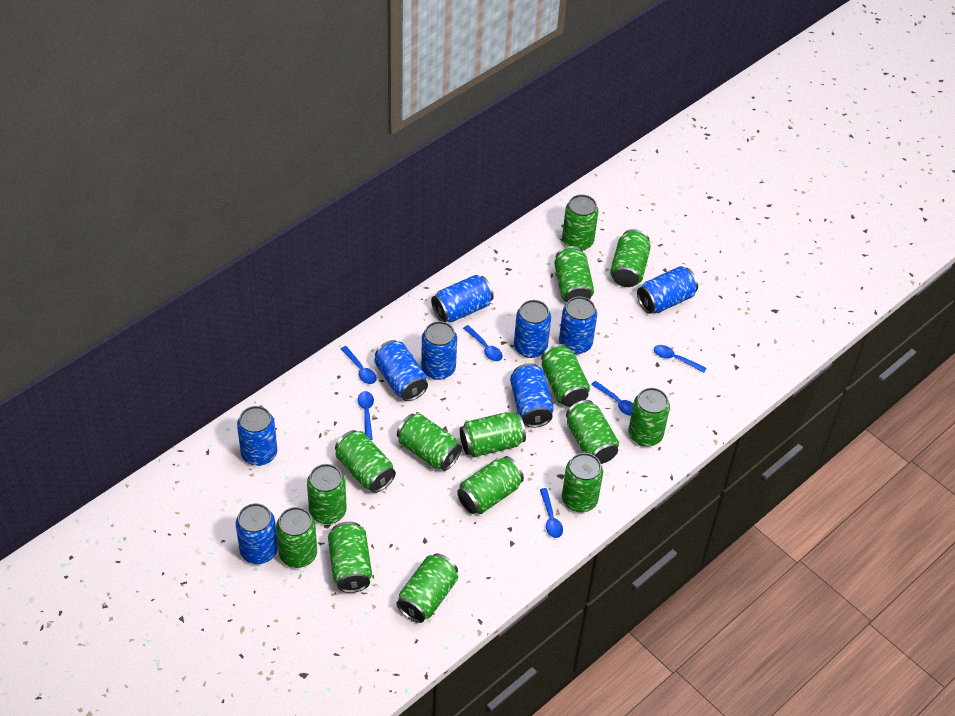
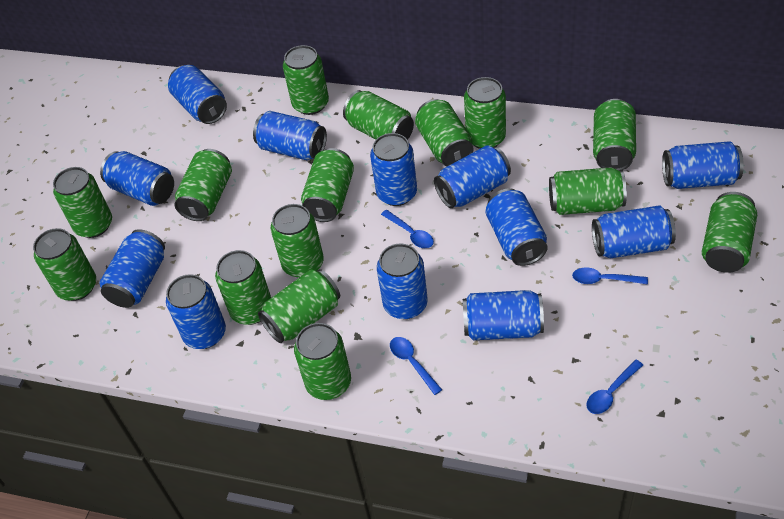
blue can: [236,503,278,564] [237,406,277,466] [374,340,428,401] [421,321,457,380] [431,275,494,322] [510,363,554,428] [514,300,551,358] [559,296,597,355] [637,266,698,314] = 9 -> [99,229,165,308] [100,151,174,206] [166,274,226,349] [168,65,227,124] [253,111,327,160] [370,133,417,206] [377,243,428,319] [434,145,511,208] [463,290,544,340] [485,188,548,266] [592,205,676,258] [662,141,744,189] = 12
blue spoon: [341,346,377,384] [358,391,374,440] [463,325,502,361] [540,488,563,538] [591,381,633,416] [654,345,707,373] = 6 -> [381,210,434,248] [390,337,442,395] [572,267,648,284] [586,360,643,414] = 4

